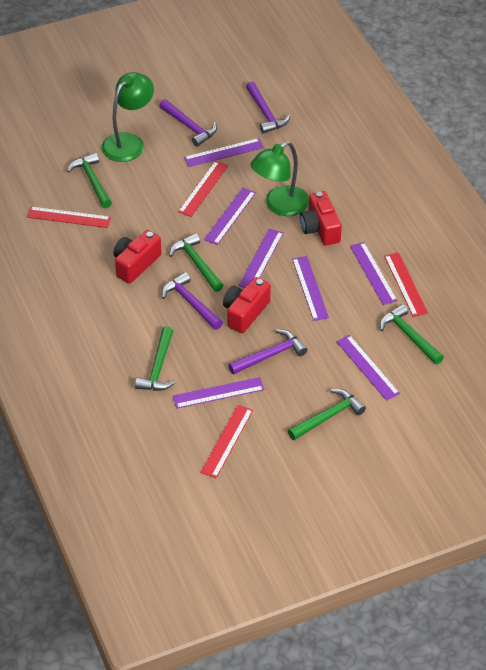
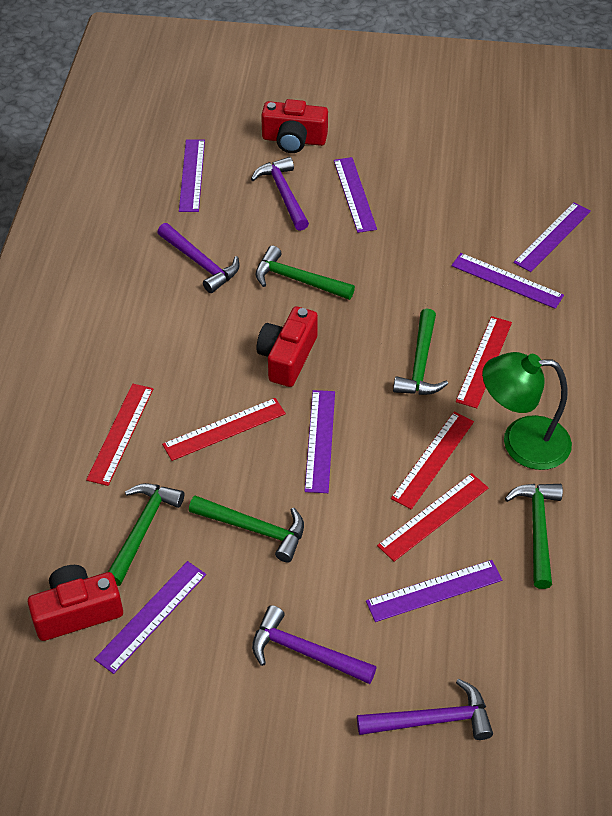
green lamp: [102,72,154,162] [251,141,309,216] = 2 -> [482,352,572,470] = 1
red ruler: [27,207,111,228] [178,161,228,217] [201,405,253,478] [384,252,428,317] = 4 -> [86,384,153,486] [162,398,286,461] [377,473,488,561] [391,412,474,509] [456,316,512,408] = 5

